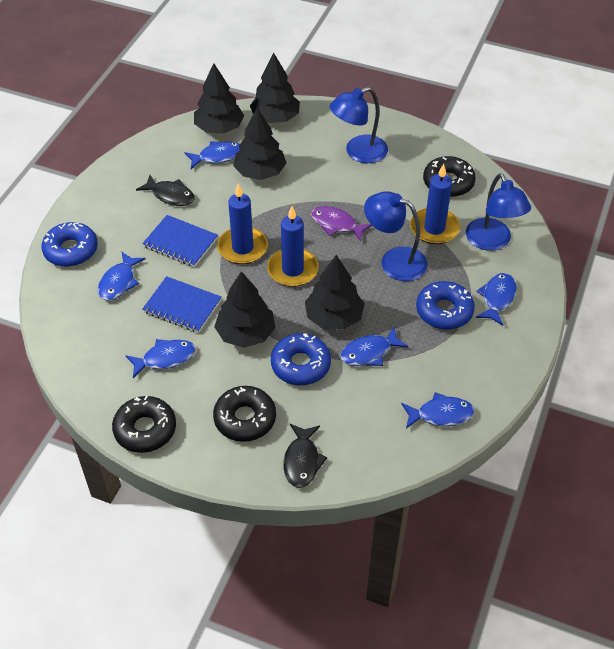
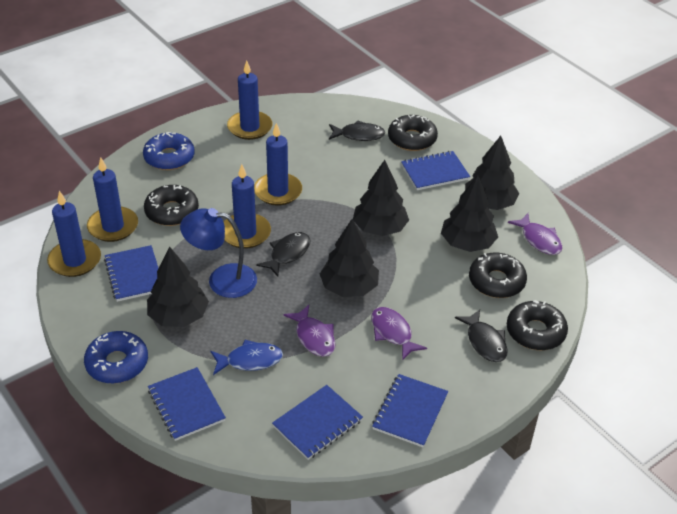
black donut: [112,396,176,453] [213,386,276,442] [423,156,476,197] = 3 -> [144,185,199,226] [388,115,438,151] [469,253,527,298] [507,300,568,350] = 4
black fish: [136,175,195,206] [283,424,327,488] = 2 -> [256,232,311,277] [329,120,386,141] [455,309,508,362] = 3
blue candle: [217,184,268,264] [267,206,319,287] [410,164,460,244] = 3 -> [47,191,101,277] [87,157,138,242] [224,164,271,249] [227,60,272,140] [254,123,302,205] = 5
blue donut: [41,222,98,267] [271,333,331,385] [416,281,475,330] = 3 -> [84,331,148,384] [143,132,195,170] = 2
blue fish: [98,251,146,301] [125,339,196,378] [184,141,240,169] [340,327,408,366] [401,392,475,429] [476,273,517,326] = 6 -> [211,340,283,375] = 1
blue lamp: [330,87,388,163] [364,191,428,281] [466,173,531,251] = 3 -> [180,208,257,298] = 1
blue notebook: [142,215,218,267] [142,276,222,333] = 2 -> [104,245,159,302] [148,367,226,441] [272,385,363,460] [372,374,448,447] [401,151,470,190] = 5
purple fish: [311,206,372,241] = 1 -> [284,305,335,357] [371,307,427,361] [508,213,563,255] = 3

